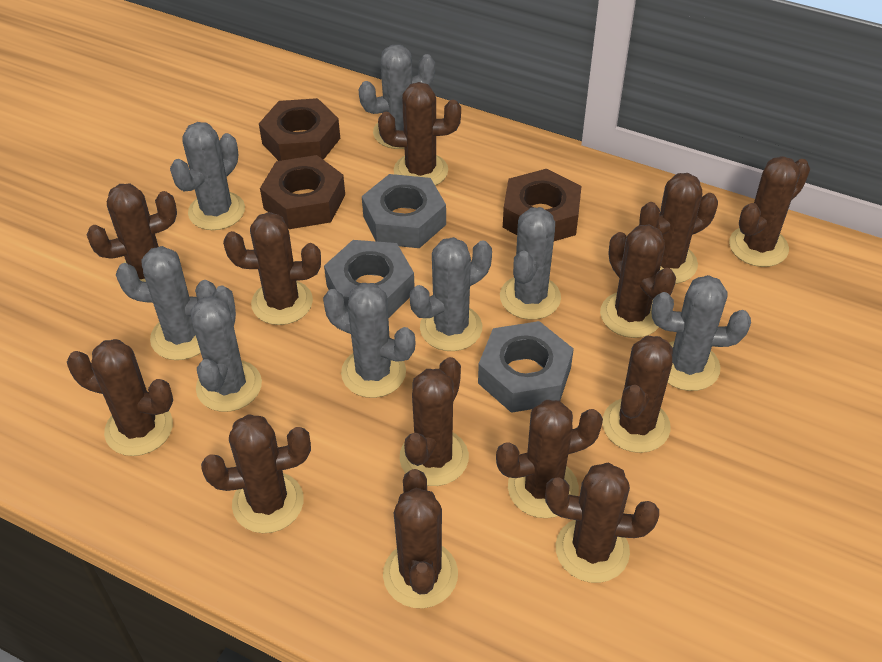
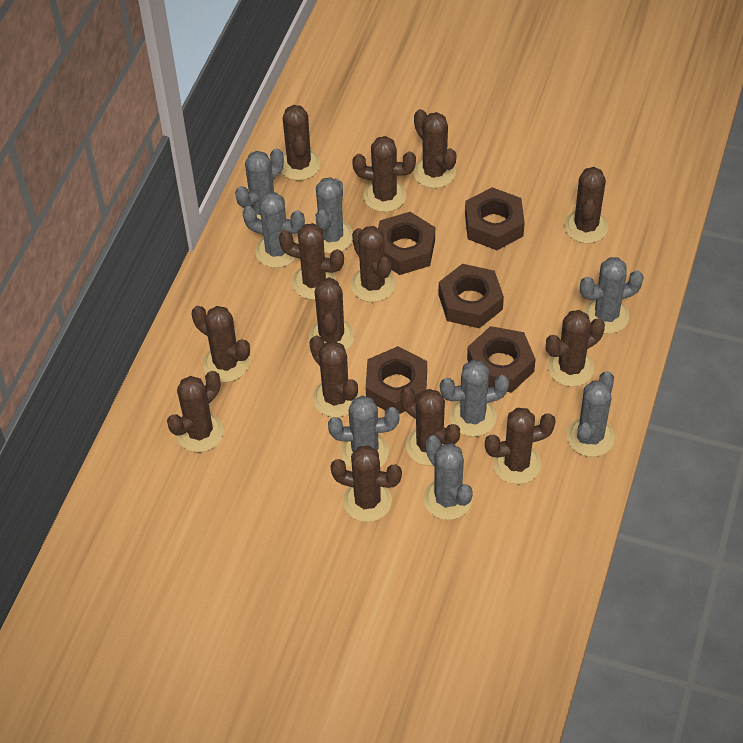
brown cactus: [67,339,173,456] [87,184,177,282] [201,414,311,533] [223,212,321,325] [378,82,461,186] [383,469,458,608] [400,357,469,486] [496,400,603,518] [545,462,659,583] [600,224,676,338] [602,336,673,453] [639,173,718,284] [729,156,810,267] = 13 -> [167,371,224,452] [192,306,250,382] [279,223,344,300] [281,105,320,180] [309,277,355,351] [309,336,359,417] [330,445,402,522] [350,226,395,302] [352,136,416,212] [400,387,460,466] [413,109,456,188] [485,408,556,484] [546,310,605,387] [564,167,608,243] = 14
brown nut: [259,98,340,161] [260,155,345,229] [503,169,581,241] = 3 -> [366,346,427,414] [378,212,435,275] [439,264,504,328] [465,187,525,250] [467,326,536,393] = 5
grey nut: [324,240,415,318] [362,174,446,248] [478,321,574,413] = 3 -> none = 0

